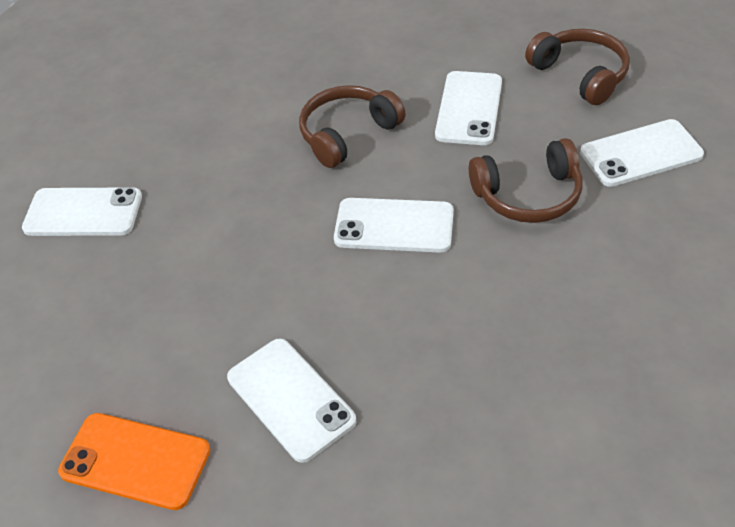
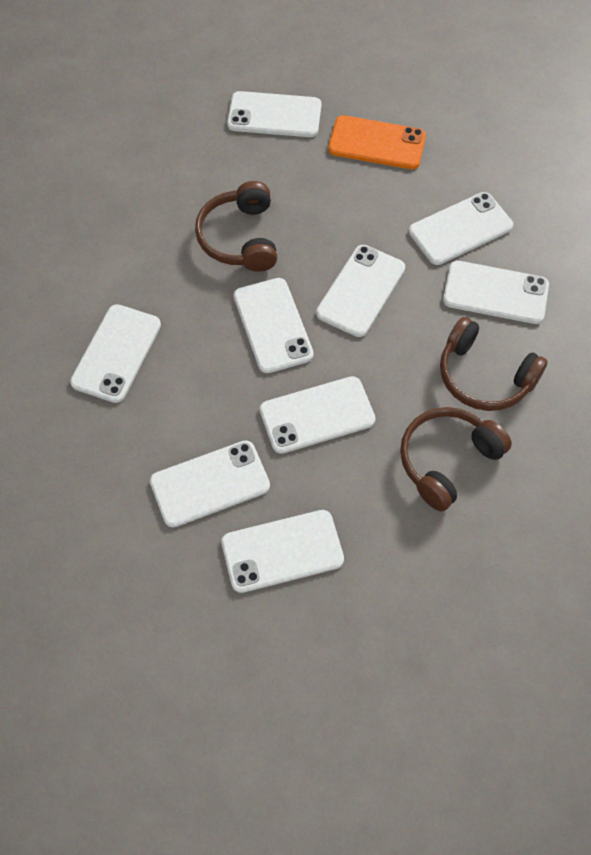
white phone: [22,187,142,236] [227,338,356,463] [334,198,454,253] [435,71,502,145] [580,119,704,187] = 5 -> [70,304,161,403] [150,440,270,527] [221,510,344,593] [227,91,321,137] [234,278,314,373] [260,376,375,454] [316,245,405,337] [409,192,513,265] [443,261,549,324] = 9

